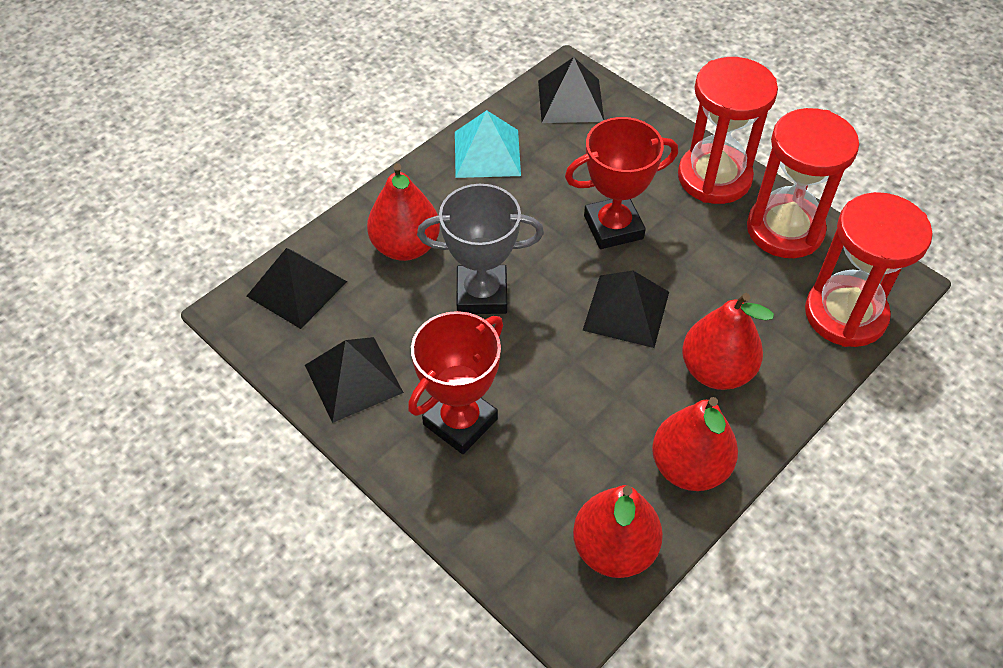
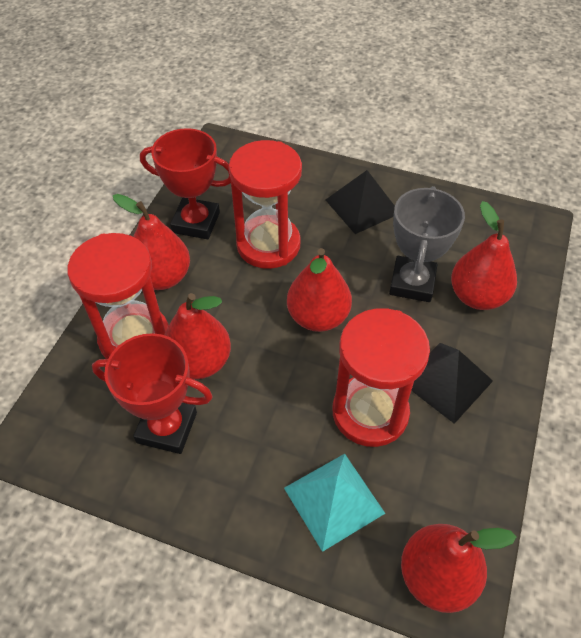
black pyramid: [247,248,347,329] [305,337,404,423] [538,57,604,123] [582,271,669,348] = 4 -> [326,170,395,234] [411,343,493,424] = 2
red pear: [367,163,440,261] [573,485,663,578] [652,397,738,491] [682,293,774,390] = 4 -> [113,194,190,290] [164,293,231,379] [287,248,352,332] [401,524,517,613] [451,201,517,310] = 5

